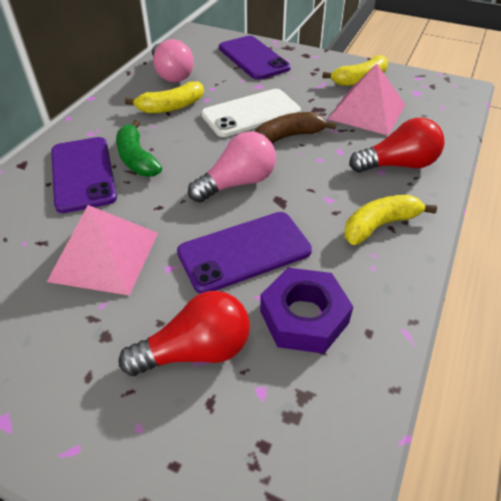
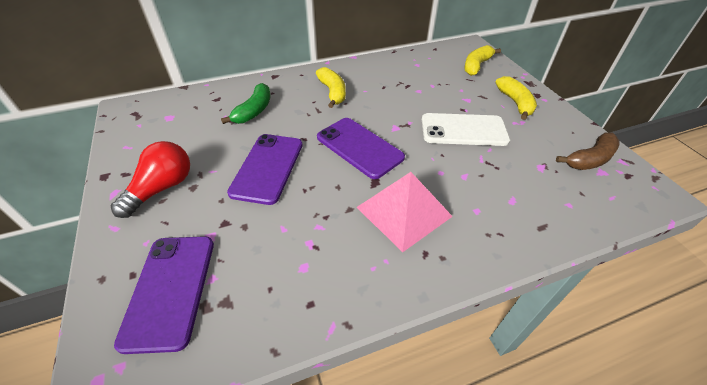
pink light bulb: [152,39,194,82] [188,131,276,203] = 2 -> none = 0
pink pyramid: [47,205,158,296] [328,64,405,136] = 2 -> [356,172,453,252] = 1
purple nut: [260,268,353,354] = 1 -> none = 0
red light bulb: [118,291,250,376] [349,118,444,173] = 2 -> [111,141,190,218] = 1

